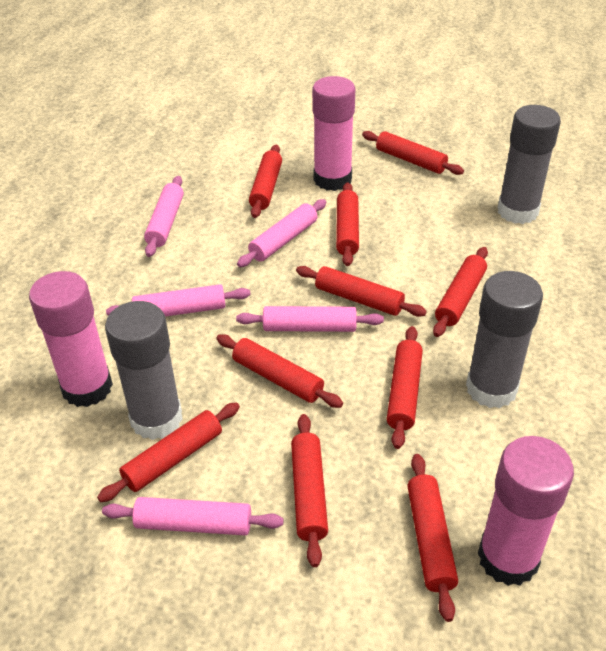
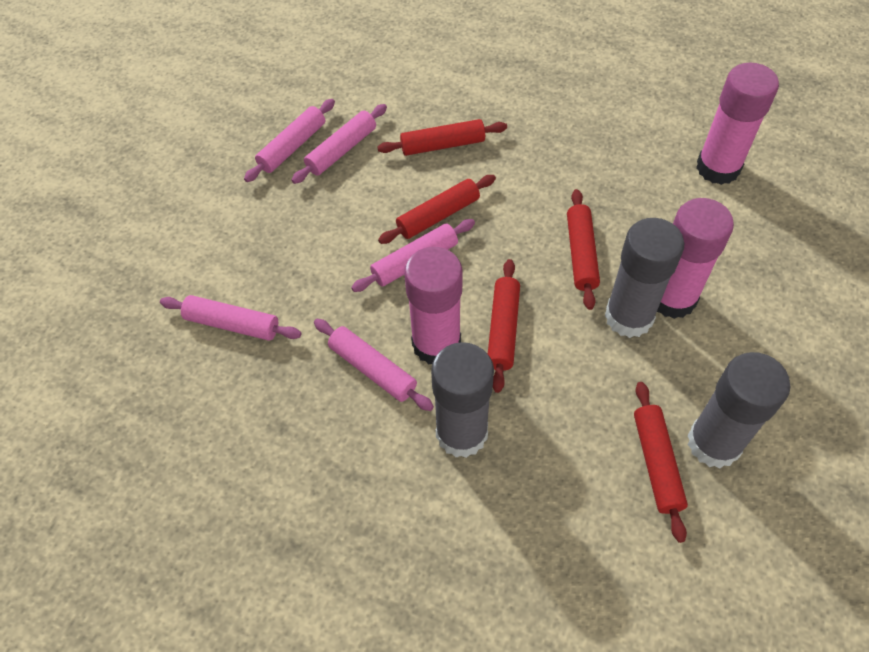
red rolling pin: [97,402,240,502] [216,334,343,408] [249,144,282,218] [291,414,328,567] [296,266,427,317] [336,183,359,266] [362,131,464,175] [387,326,423,449] [407,454,458,622] [433,247,488,337] = 10 -> [377,119,507,156] [378,175,496,244] [488,259,520,393] [567,189,600,310] [634,382,688,543] = 5

